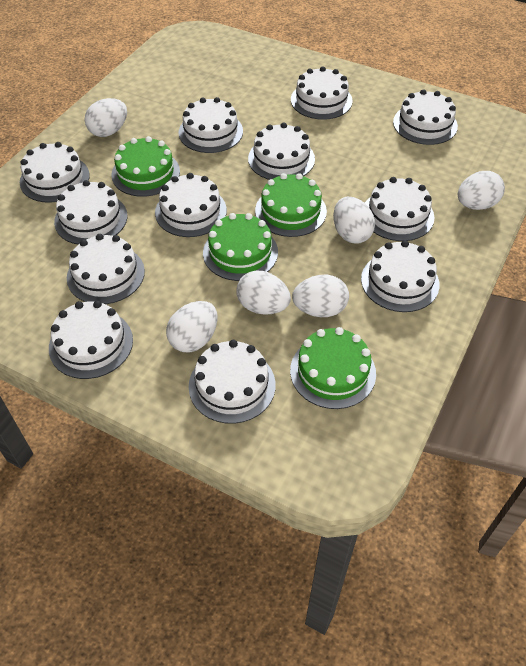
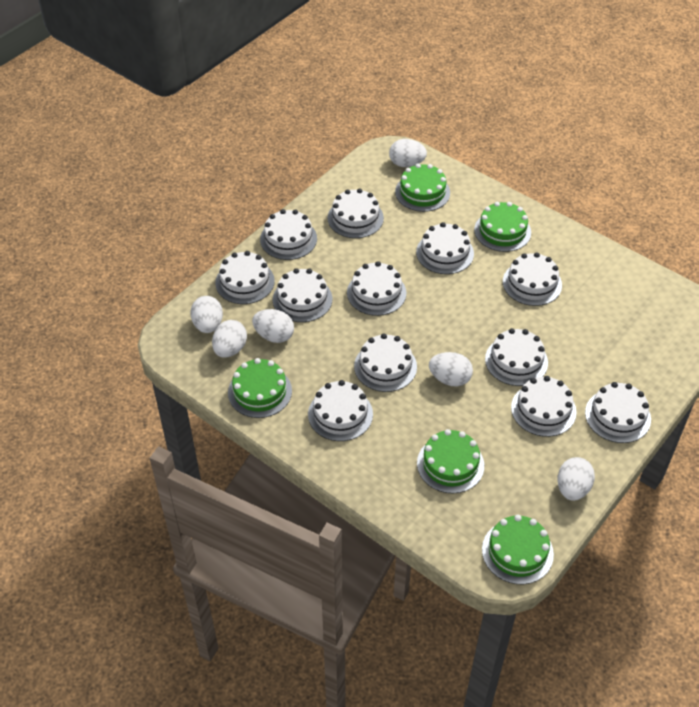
green cake: [111,136,180,197] [203,213,278,281] [255,173,327,237] [290,327,376,409] = 4 -> [228,358,292,418] [395,163,450,212] [417,429,484,493] [474,202,531,252] [482,515,554,584] = 5

